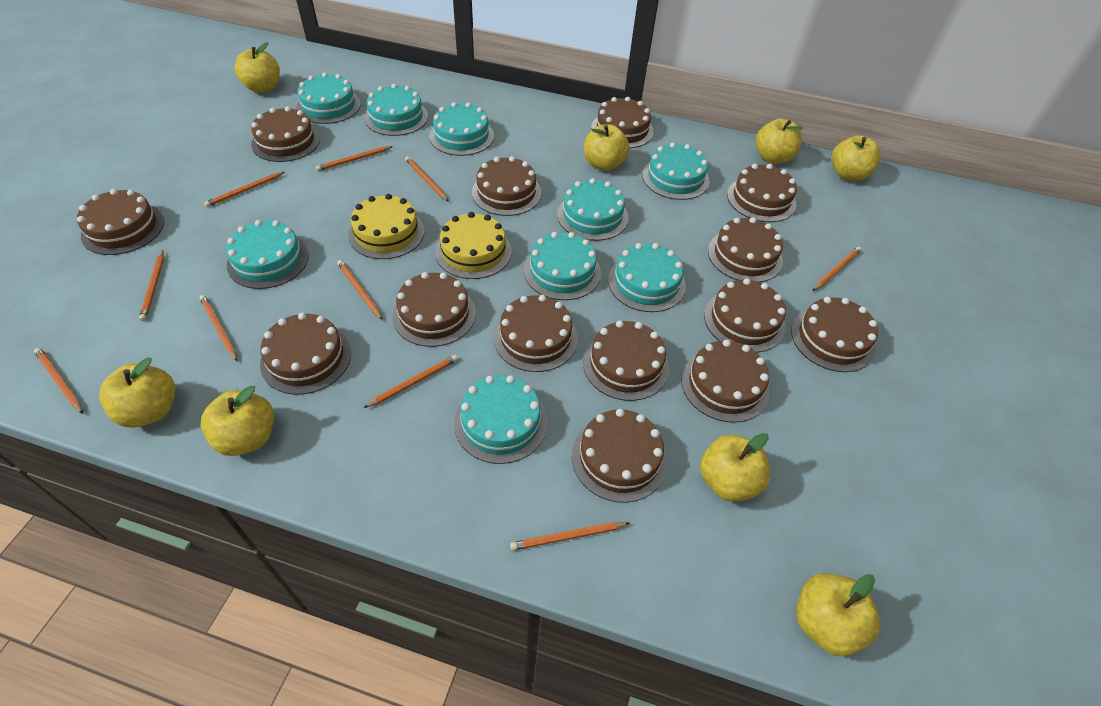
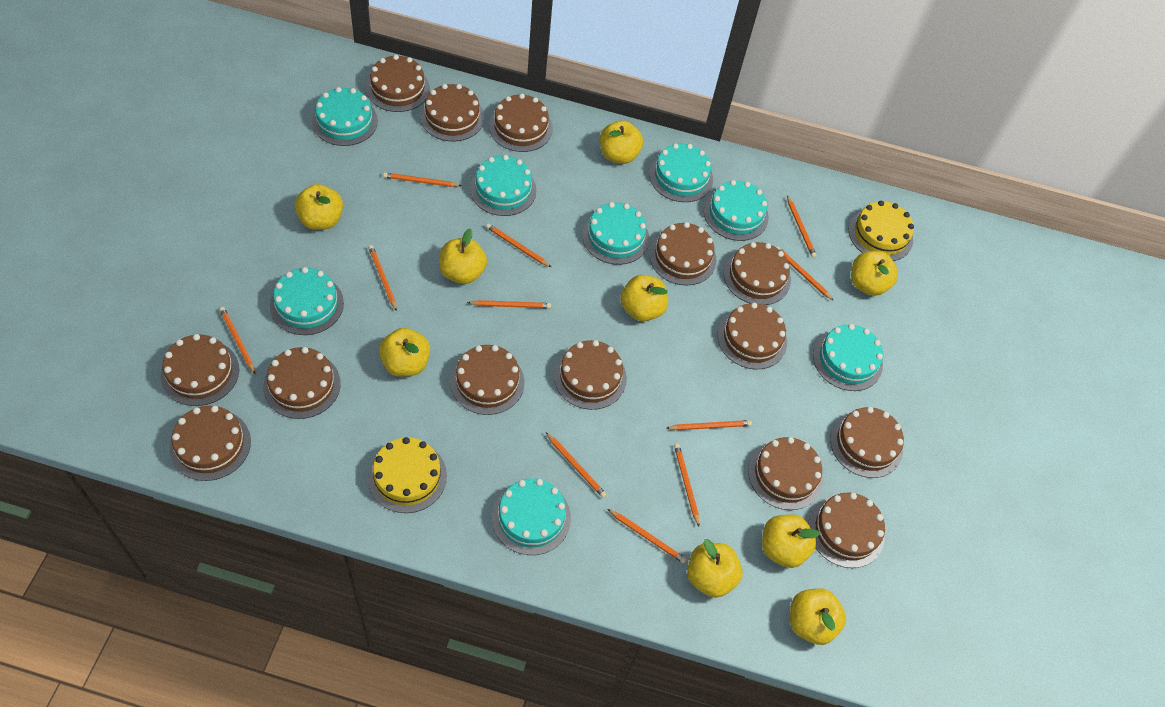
orange pencil: [34,348,83,414] [139,250,164,321] [199,295,237,361] [204,172,285,207] [316,146,393,171] [337,260,383,320] [364,355,458,408] [405,156,448,201] [510,522,630,551] [812,247,862,291] = 10 -> [219,307,255,374] [368,245,397,311] [383,172,461,187] [467,300,551,308] [486,224,551,267] [546,432,607,498] [608,509,687,563] [667,420,752,430] [674,444,699,526] [776,247,834,301] [787,196,817,258] = 11
turquoise cake: [226,220,309,289] [297,73,361,124] [364,84,428,136] [429,102,494,156] [454,375,547,464] [524,232,601,300] [557,178,628,241] [608,243,686,312] [642,143,709,200] = 9 -> [270,267,344,335] [312,87,378,146] [470,155,537,216] [492,478,571,555] [582,202,649,265] [649,143,713,202] [704,180,769,241] [813,324,883,391] = 8
yellow apple: [99,357,175,427] [201,386,274,456] [235,42,280,93] [584,124,630,171] [700,433,770,502] [755,118,803,164] [796,573,880,656] [831,135,880,181] = 8 -> [295,184,343,230] [379,328,430,377] [439,229,487,284] [600,121,643,164] [620,275,668,321] [687,539,743,598] [762,514,820,568] [790,588,846,645] [851,251,898,296] = 9

